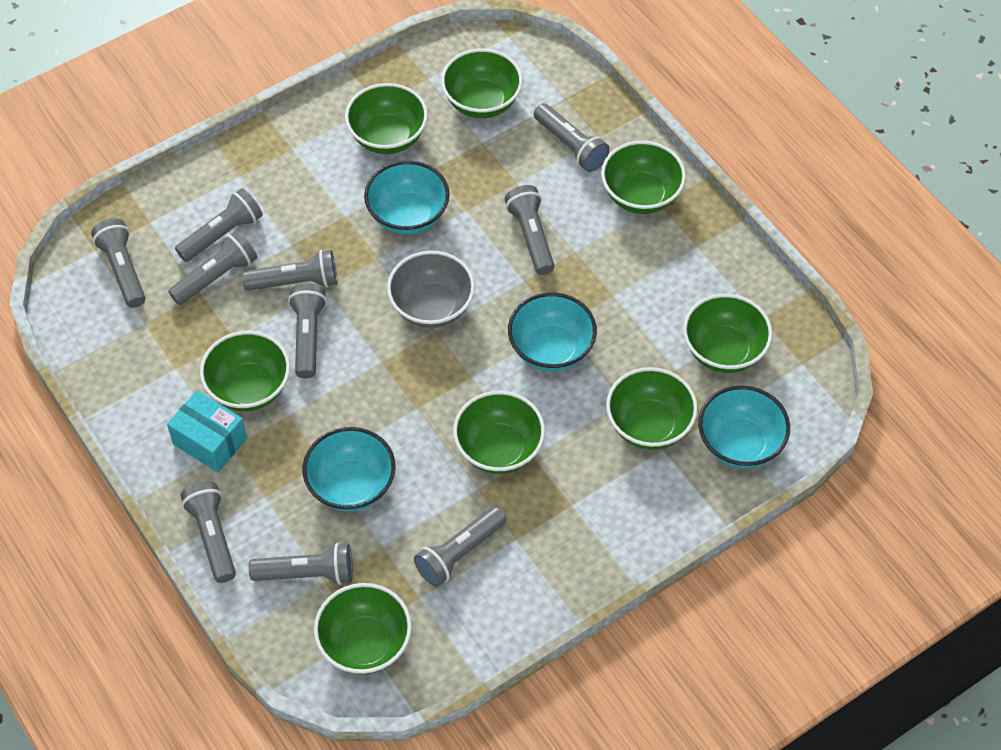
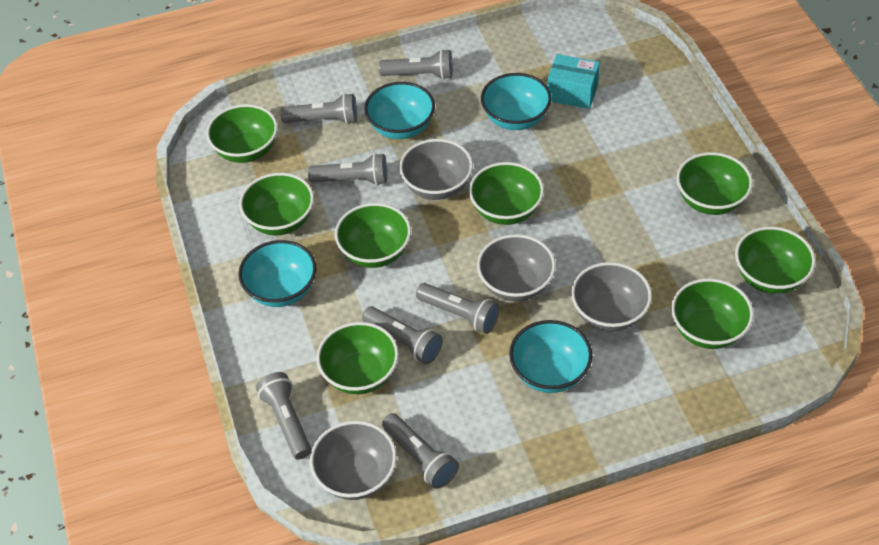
grey bowl: [387,251,475,328] = 1 -> [310,421,397,500] [399,139,473,200] [477,234,556,302] [571,262,652,332] = 4
grey flashlight: [91,218,145,308] [168,230,257,305] [175,188,263,262] [180,481,236,583] [242,250,337,291] [249,543,353,585] [288,283,327,378] [414,506,506,587] [504,185,555,275] [534,103,610,172] = 10 -> [256,372,311,459] [281,93,357,124] [308,153,387,186] [362,306,443,364] [379,49,453,80] [382,413,459,489] [416,283,499,334] = 7

